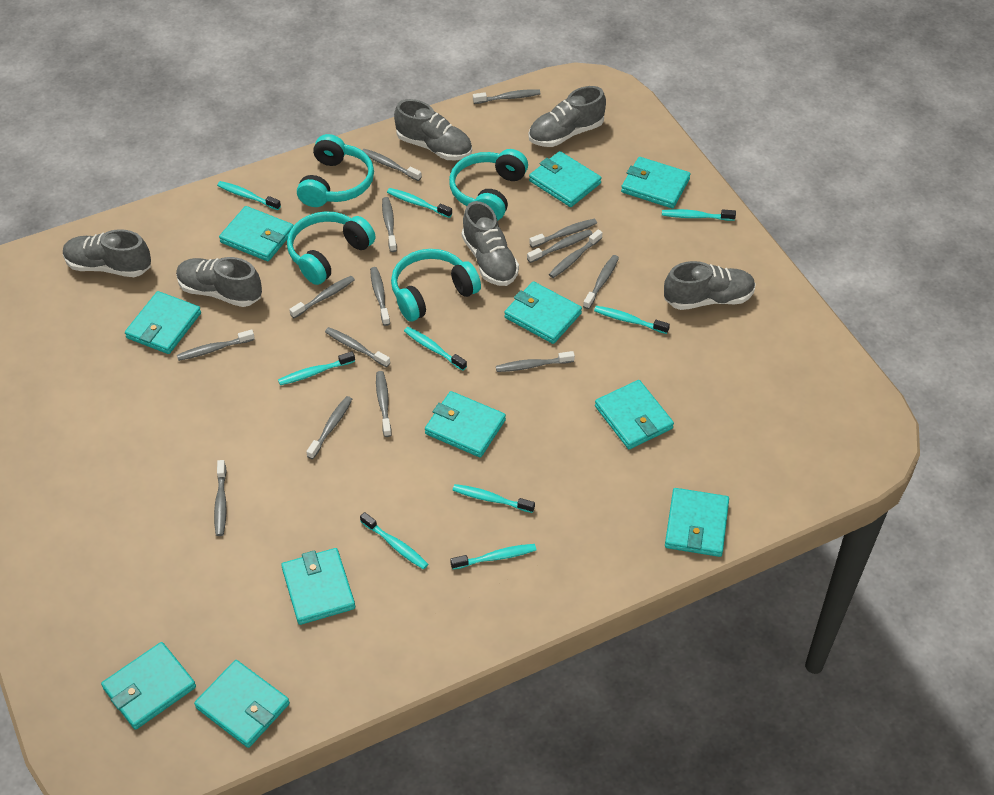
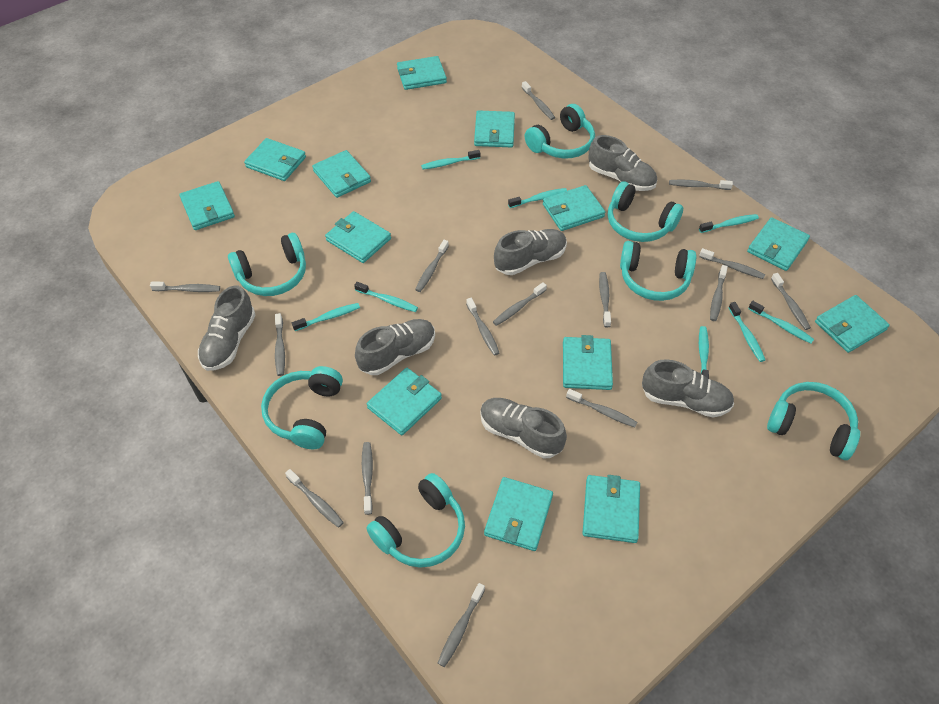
turquoise headphones: [287,211,376,285] [297,134,374,207] [391,249,481,322] [449,149,528,221] = 4 -> [228,233,306,296] [261,366,343,450] [366,473,465,568] [525,104,595,159] [608,182,683,242] [620,241,696,301] [767,382,860,460] = 7
turquoise toothbrush: [217,181,281,210] [278,351,355,385] [360,512,428,569] [387,188,452,218] [404,327,467,371] [450,544,536,569] [453,484,535,513] [594,306,670,334] [662,209,736,221] = 9 -> [292,303,360,331] [354,282,418,312] [421,150,480,169] [508,188,567,208] [699,214,759,233] [699,326,709,379] [728,302,765,362] [748,301,814,344] = 8
turquoise wallet: [101,642,196,730] [125,291,201,354] [194,660,290,748] [219,206,294,261] [281,548,355,625] [425,391,506,457] [504,281,582,344] [529,151,602,207] [595,380,674,449] [621,157,690,209] [665,488,729,557] = 11 -> [179,181,235,230] [244,138,306,181] [312,150,371,198] [325,211,391,263] [367,368,442,435] [397,56,447,90] [474,110,515,148] [484,477,553,551] [543,185,605,231] [563,335,613,390] [583,475,640,543] [747,217,810,271] [815,295,890,353] = 13

